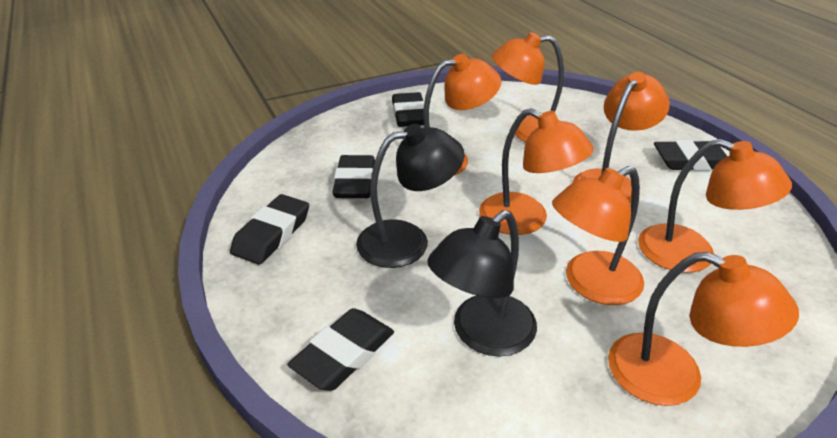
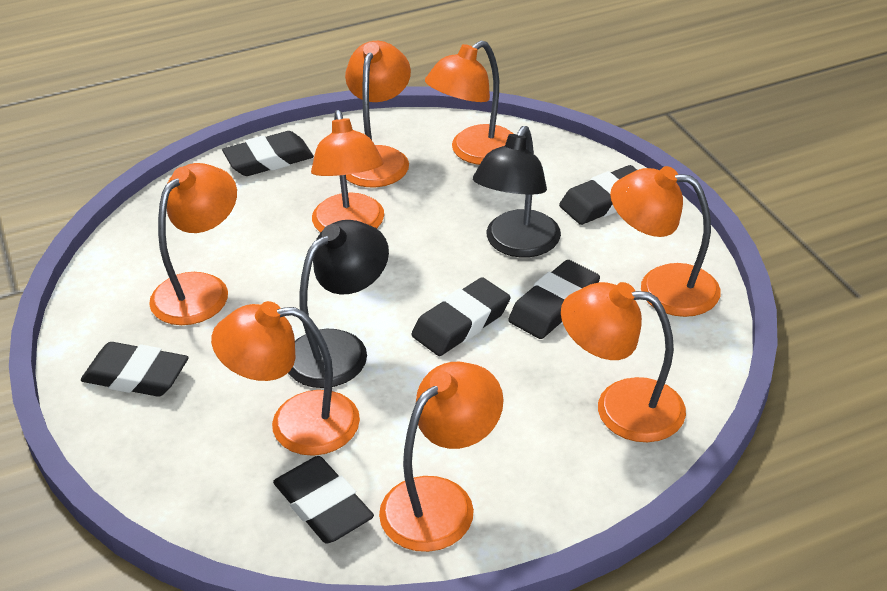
black eraser: [230,194,309,265] [287,308,394,391] [332,155,375,198] [392,92,425,127] [654,140,728,171] = 5 -> [81,342,189,397] [222,131,314,176] [273,456,374,544] [411,277,510,356] [508,260,600,339] [559,165,637,225] = 6
orange lamp: [423,54,501,175] [479,108,594,235] [492,32,564,142] [552,166,644,305] [572,72,670,203] [608,252,799,406] [638,139,792,273] = 7 -> [149,163,237,325] [211,301,360,456] [311,110,384,233] [345,41,411,187] [379,362,504,552] [425,41,514,165] [561,282,686,442] [610,166,721,317] = 8

